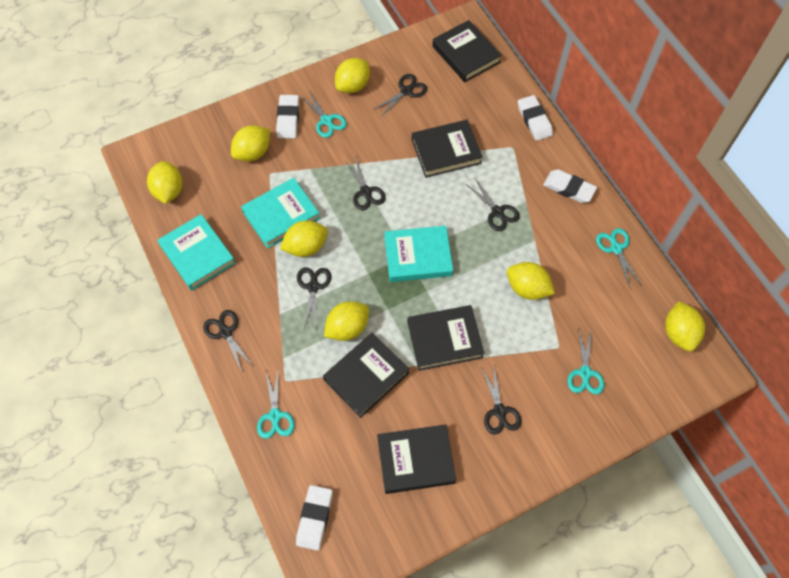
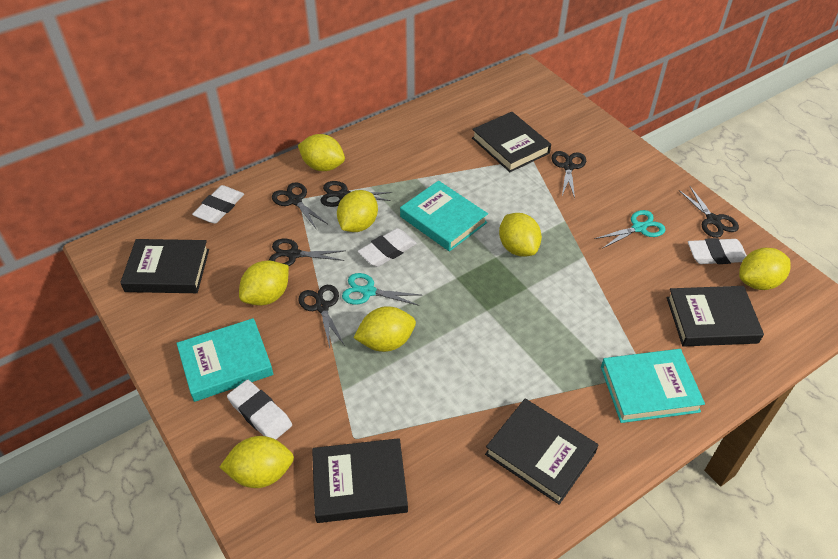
turquoise scissors: [257,368,294,439] [299,91,347,138] [568,328,604,394] [596,228,642,289] = 4 -> [342,273,421,306] [594,210,666,249] = 2

